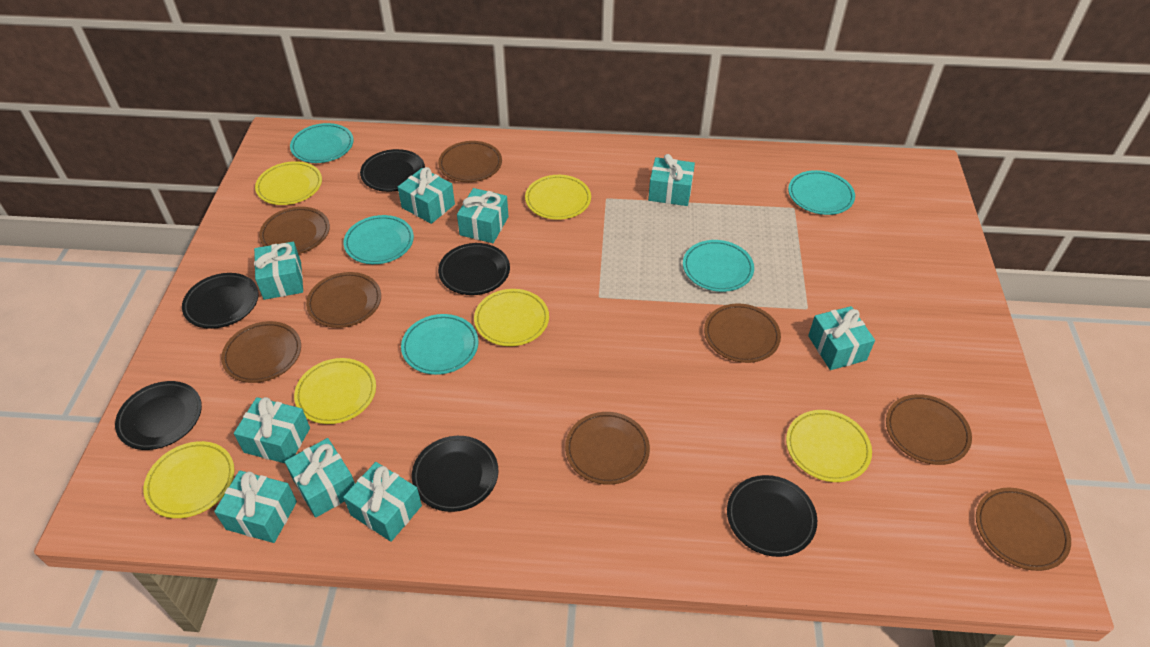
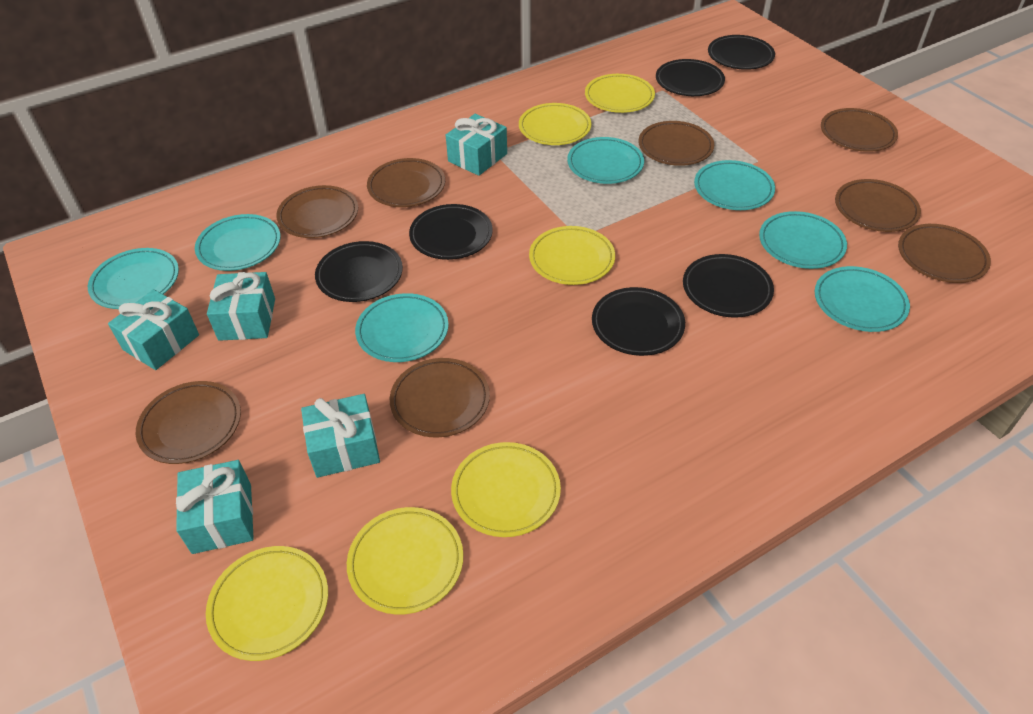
turquoise gift: [214,470,297,543] [234,397,310,463] [254,242,303,300] [285,438,355,518] [343,462,422,542] [398,167,455,224] [457,188,509,243] [648,154,695,206] [808,306,875,370] = 9 -> [108,289,199,370] [176,460,254,554] [207,272,275,341] [301,394,380,478] [446,114,507,176] = 5
turquoise plate: [290,123,354,163] [343,215,414,264] [401,314,478,375] [683,240,754,292] [788,170,855,215] = 5 -> [88,248,179,309] [195,214,280,271] [355,293,449,362] [567,137,644,184] [694,160,775,210] [759,211,847,269] [815,266,910,332] = 7

